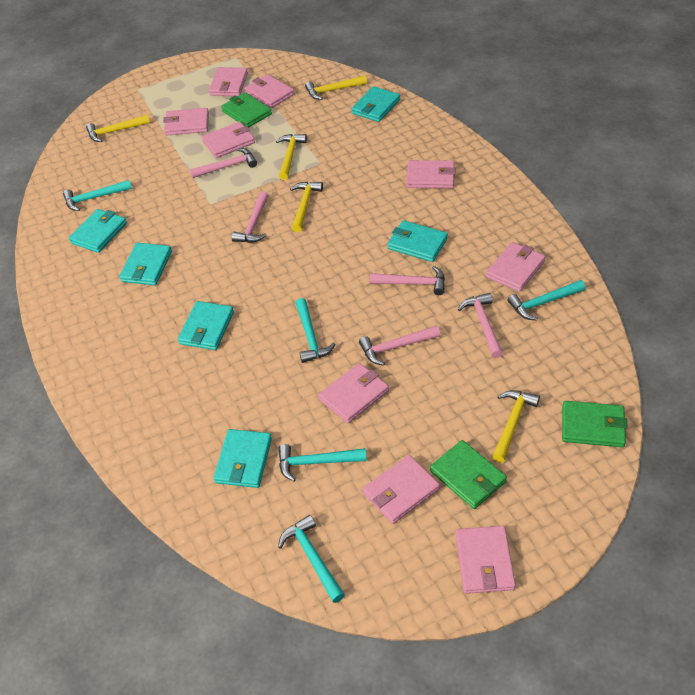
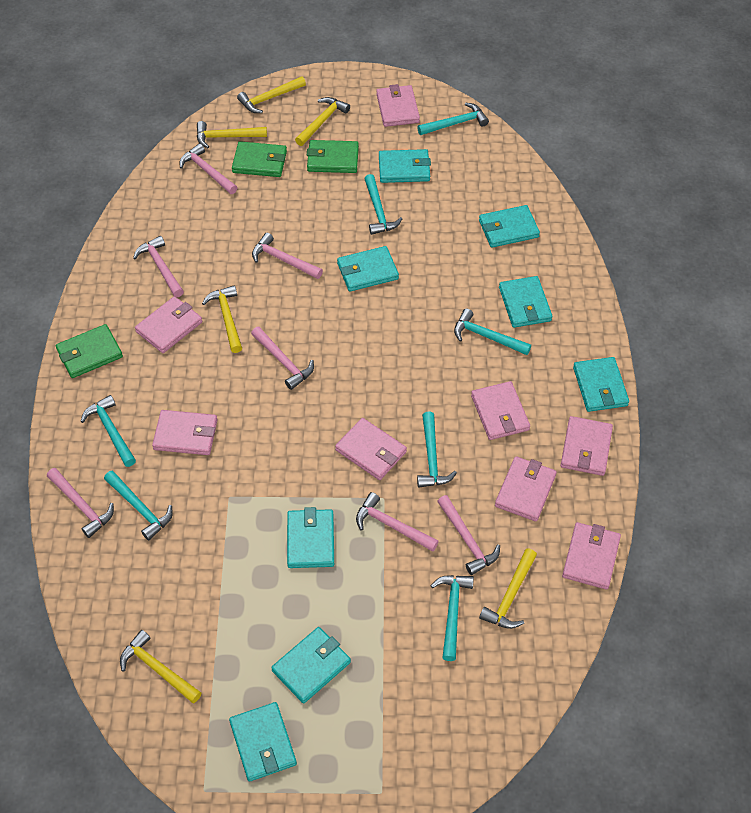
pink hammer: [190,148,257,178] [232,191,268,243] [359,325,441,366] [370,266,445,295] [458,293,503,358] = 5 -> [47,468,114,538] [133,236,184,297] [179,143,238,194] [251,327,314,390] [252,233,323,279] [356,492,439,552] [437,495,500,575] = 7
pink wallet: [163,108,209,136] [202,122,255,158] [209,67,248,96] [244,74,295,108] [318,363,389,423] [363,455,440,524] [406,160,456,189] [455,526,516,594] [486,242,545,292] = 9 -> [135,296,202,353] [152,410,217,455] [335,418,407,480] [376,84,420,127] [471,381,530,440] [495,456,557,521] [561,416,613,476] [562,522,621,589] = 8
turquoise hammer: [63,180,132,211] [278,444,367,482] [278,515,345,603] [296,298,335,363] [507,280,585,320] = 5 -> [81,395,136,467] [104,471,173,540] [364,174,402,235] [417,103,489,135] [417,412,457,487] [431,575,474,661] [454,309,531,355] = 7
turquoise wallet: [69,209,127,253] [119,243,172,285] [178,301,234,350] [214,429,272,488] [352,86,400,122] [387,220,448,262] = 6 -> [229,702,297,782] [271,627,351,704] [287,507,334,568] [337,246,399,292] [379,149,431,183] [479,205,540,248] [499,276,553,328] [573,357,629,412] = 8
yellow hammer: [86,114,150,142] [276,134,307,180] [290,181,323,232] [305,75,367,100] [492,390,540,463] = 5 -> [120,630,201,704] [197,121,267,148] [202,285,242,353] [237,76,306,113] [295,97,350,146] [479,548,537,629] = 6

